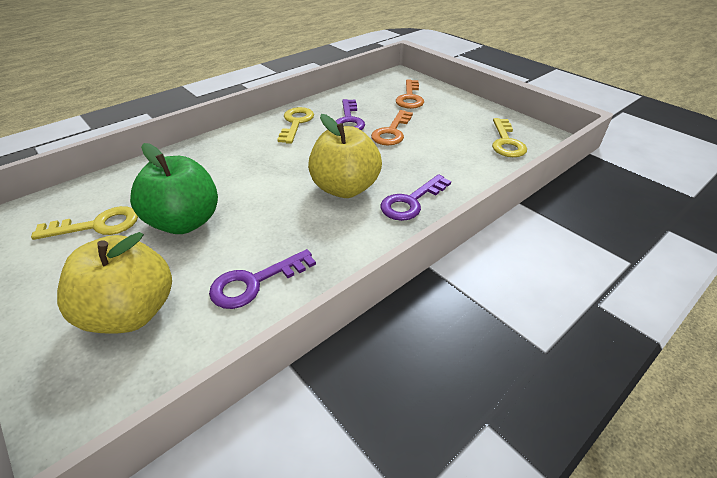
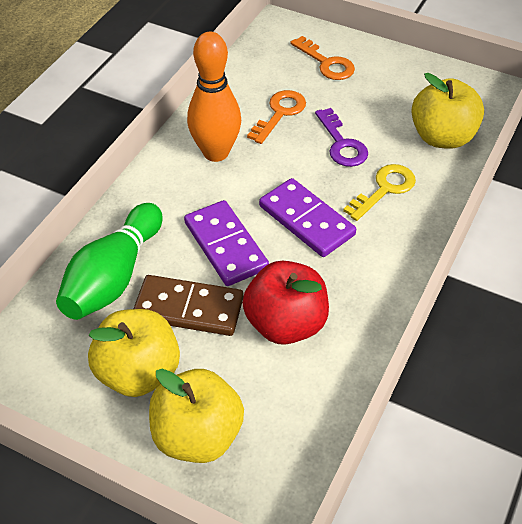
brown domino: none = 0 -> [134,275,244,336] = 1
green apple: [130,143,218,234] = 1 -> none = 0
green bowling pin: none = 0 -> [56,203,163,320] = 1
orange bowling pin: none = 0 -> [187,31,241,162] = 1
purple domino: none = 0 -> [184,200,269,286] [259,178,356,257] = 2
purple key: [209,249,316,309] [335,99,365,130] [381,174,451,221] = 3 -> [315,108,368,167] = 1
red apple: none = 0 -> [243,261,329,345] = 1
yellow apple: [57,232,172,333] [308,114,382,198] = 2 -> [88,309,180,397] [149,369,244,463] [411,73,484,149] = 3
yellow key: [31,206,138,240] [277,107,314,144] [492,118,527,157] = 3 -> [343,164,416,221] = 1

